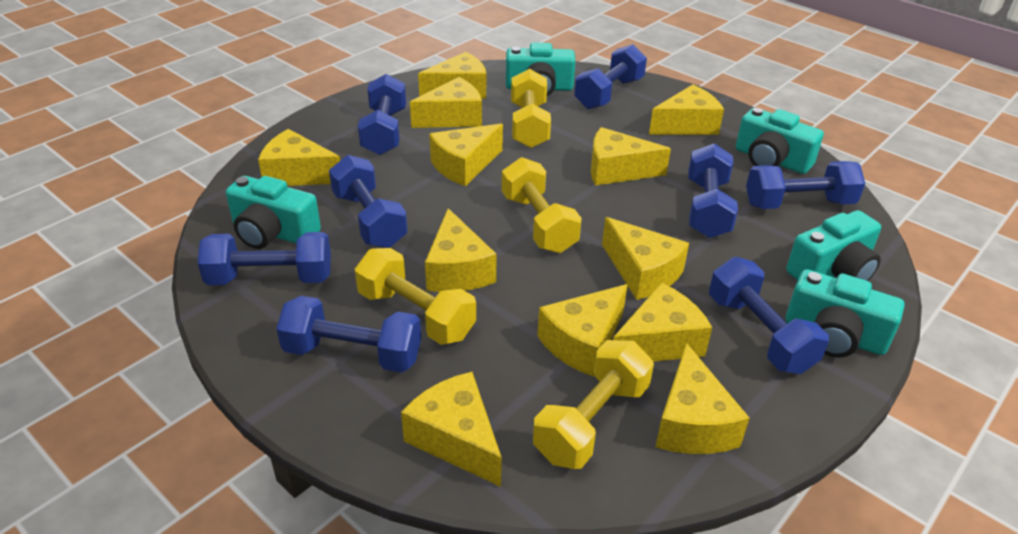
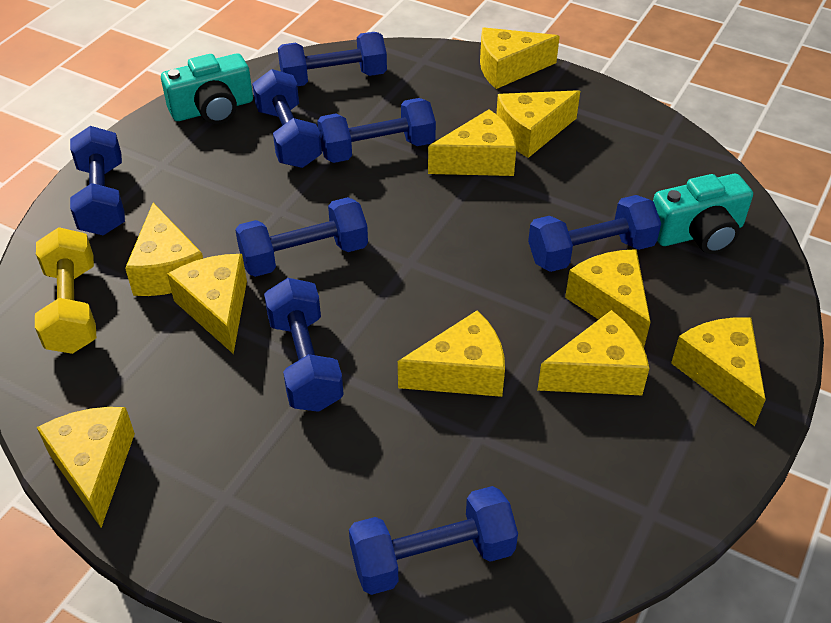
turquoise camera: [226,176,321,249] [506,42,576,96] [736,108,824,174] [786,210,881,281] [786,269,904,358] = 5 -> [161,53,253,124] [653,174,753,254] = 2
yellow cheese: [258,129,340,186] [401,372,502,487] [410,77,482,128] [418,52,486,99] [425,208,497,292] [429,124,503,186] [537,284,628,377] [591,127,671,186] [602,217,689,300] [613,283,712,362] [649,85,724,135] [655,343,750,454] = 12 -> [37,407,135,528] [125,203,203,296] [167,254,247,354] [398,310,505,397] [428,109,516,176] [480,27,560,89] [496,90,580,158] [537,310,650,395] [565,249,651,348] [671,317,766,426] = 10
yellow dumbbell: [355,248,476,345] [502,157,582,253] [511,69,551,148] [533,340,654,469] = 4 -> [35,227,96,354] = 1

